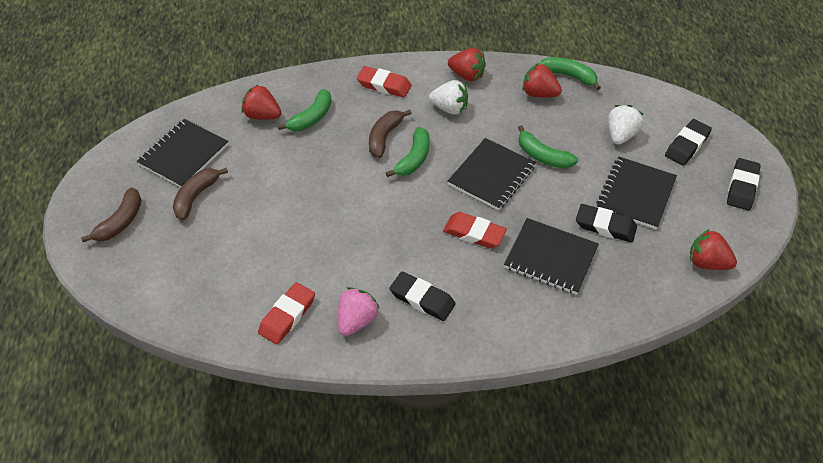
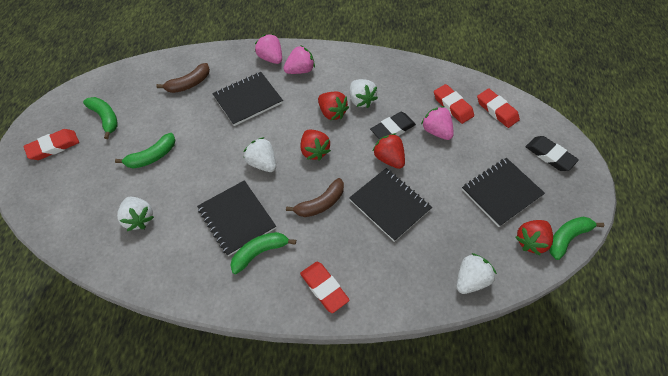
black eraser: [389,272,455,321] [576,204,637,243] [665,119,712,166] [727,158,761,210] = 4 -> [370,112,416,140] [526,136,579,171] = 2
brown banana: [81,187,141,242] [173,168,228,220] [369,109,412,158] = 3 -> [156,63,210,93] [286,178,344,217] = 2
pink strawberry: [338,287,380,336] = 1 -> [255,34,282,64] [283,46,315,74] [421,106,454,140] = 3
red eraser: [258,282,315,344] [357,66,412,98] [443,212,507,249] = 3 -> [24,129,79,160] [300,262,350,313] [434,84,474,124] [477,88,520,128] = 4
white strawberry: [429,80,468,115] [608,105,643,145] = 2 -> [117,197,154,231] [244,137,276,172] [350,79,378,108] [457,253,497,294] = 4

